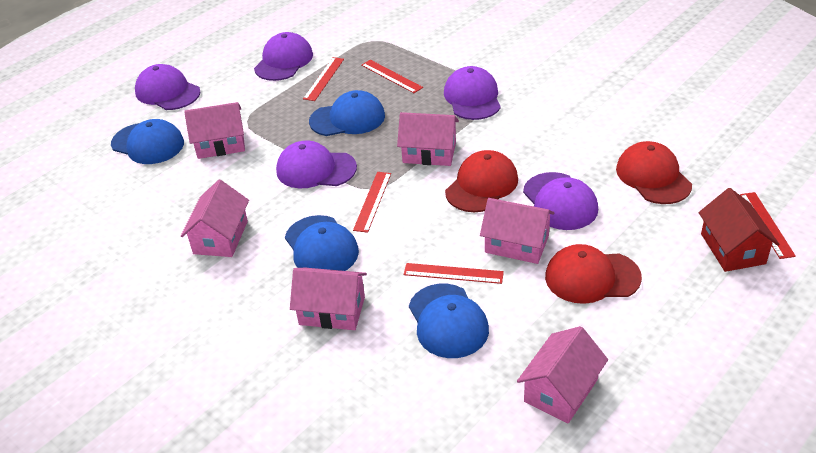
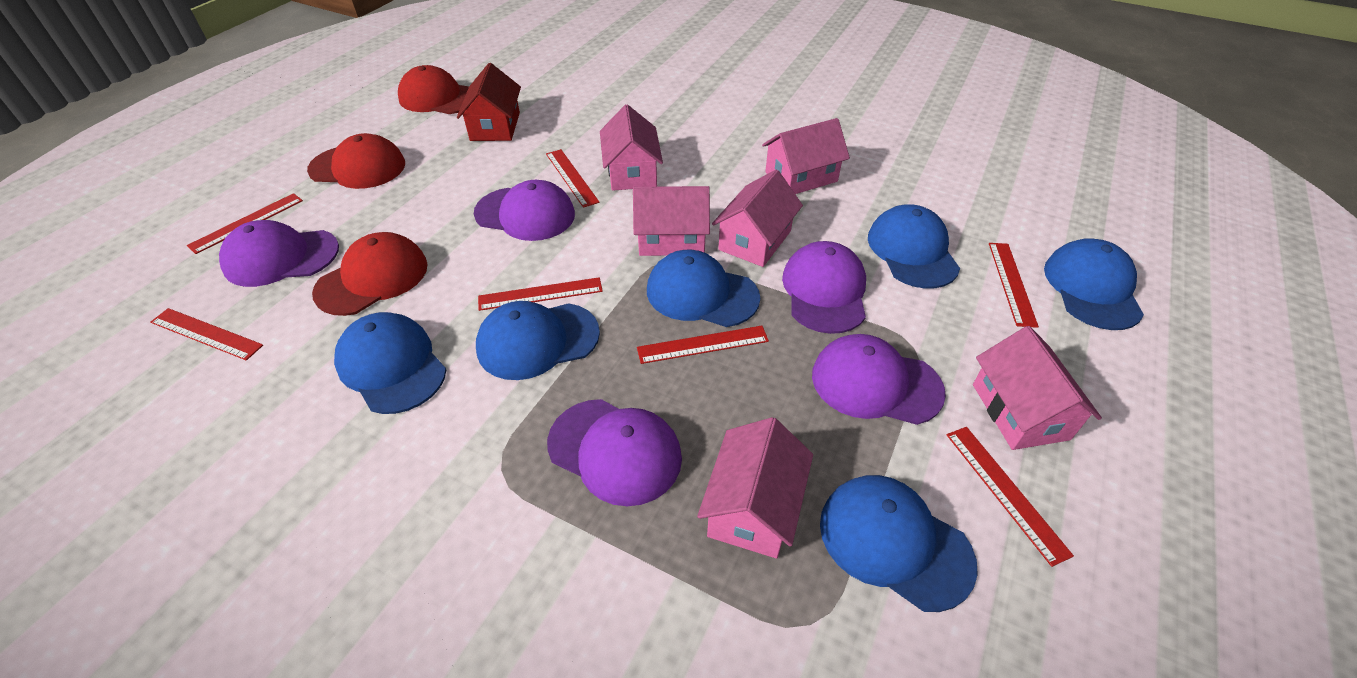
blue cap: [111,119,184,164] [285,215,359,271] [309,90,385,136] [409,284,489,358] = 4 -> [334,312,446,414] [476,301,600,380] [647,250,760,327] [820,475,978,612] [868,204,960,289] [1044,238,1144,330] = 6
red ruler: [303,57,344,101] [353,172,391,233] [361,60,423,93] [404,263,504,284] [740,192,796,259] = 5 -> [151,308,263,361] [187,193,303,254] [478,277,603,311] [546,149,600,208] [637,326,769,364] [947,427,1074,567] [989,243,1039,328] = 7

